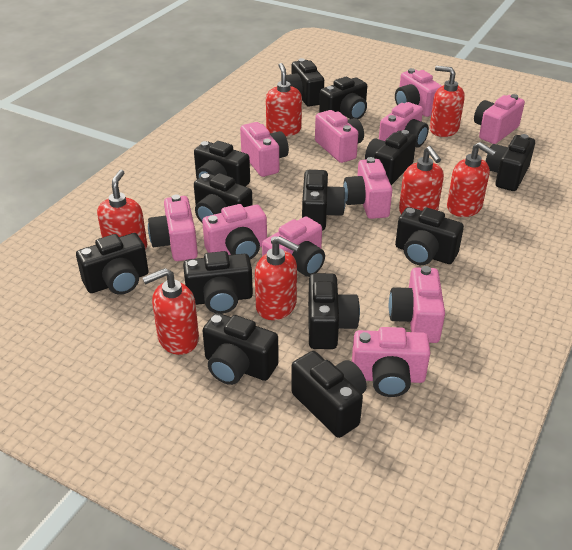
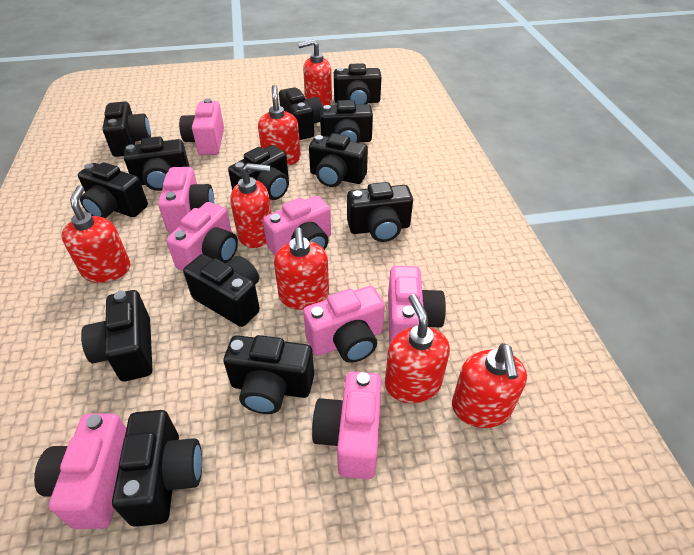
pink camera: [148,194,198,261] [202,204,267,260] [240,122,289,177] [262,217,325,277] [315,110,364,163] [343,157,393,219] [352,327,430,397] [379,102,429,148] [389,266,445,343] [395,68,442,117] [474,94,525,144] = 11 -> [34,413,126,529] [158,167,214,233] [166,202,238,271] [179,99,224,155] [263,196,331,256] [303,286,385,363] [312,371,382,479] [388,266,446,345] = 8

